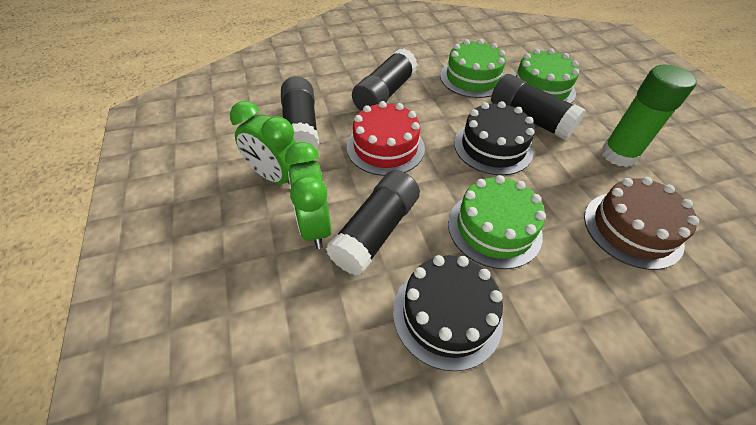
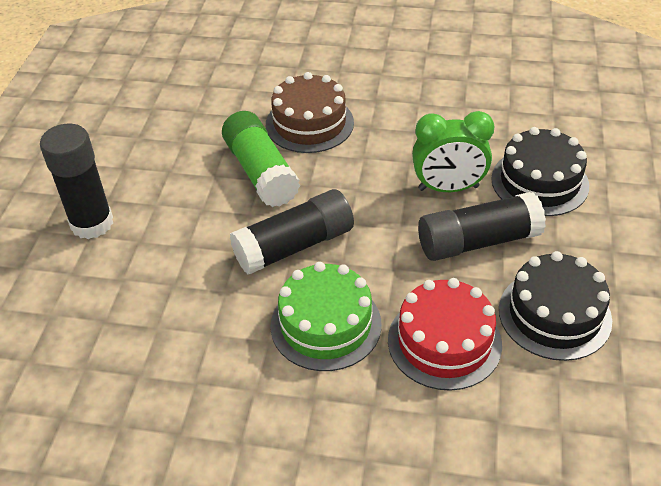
black glue stick: [281,76,319,150] [326,170,420,276] [352,48,418,111] [491,74,586,140] = 4 -> [40,124,113,239] [230,189,354,275] [418,192,546,261] = 3
green cake: [440,39,506,98] [448,175,546,269] [512,49,579,103] = 3 -> [270,262,382,371] = 1
green clock: [230,101,297,185] [285,142,332,249] = 2 -> [412,111,494,192] = 1

